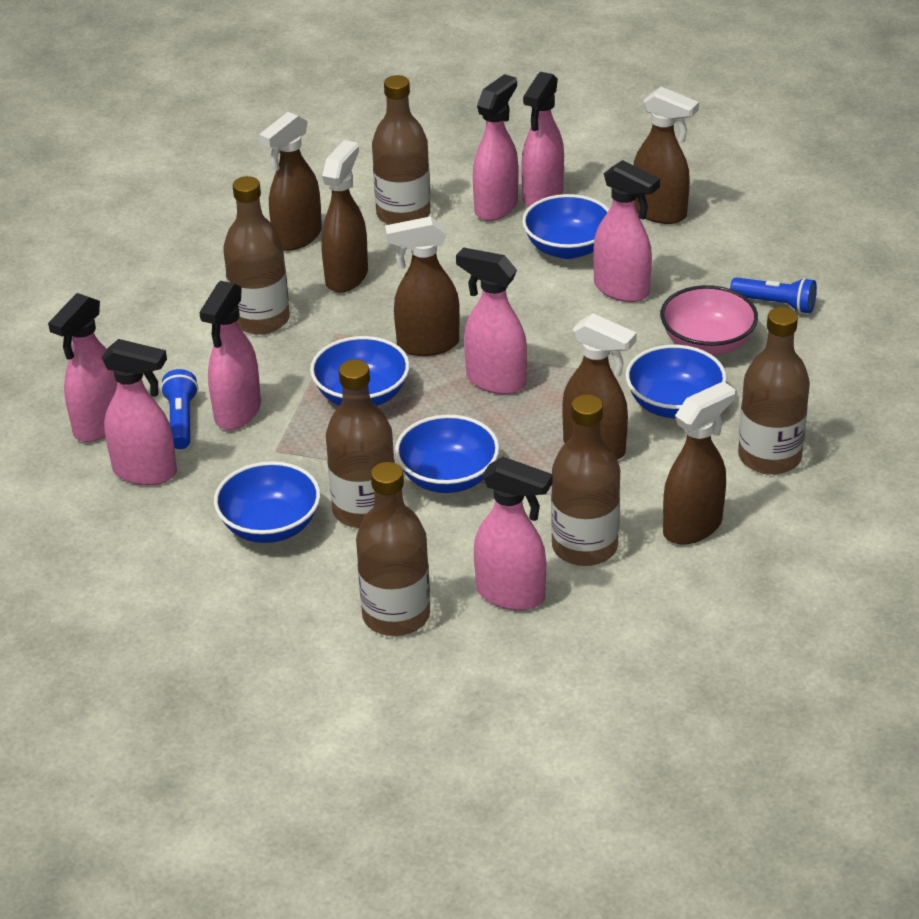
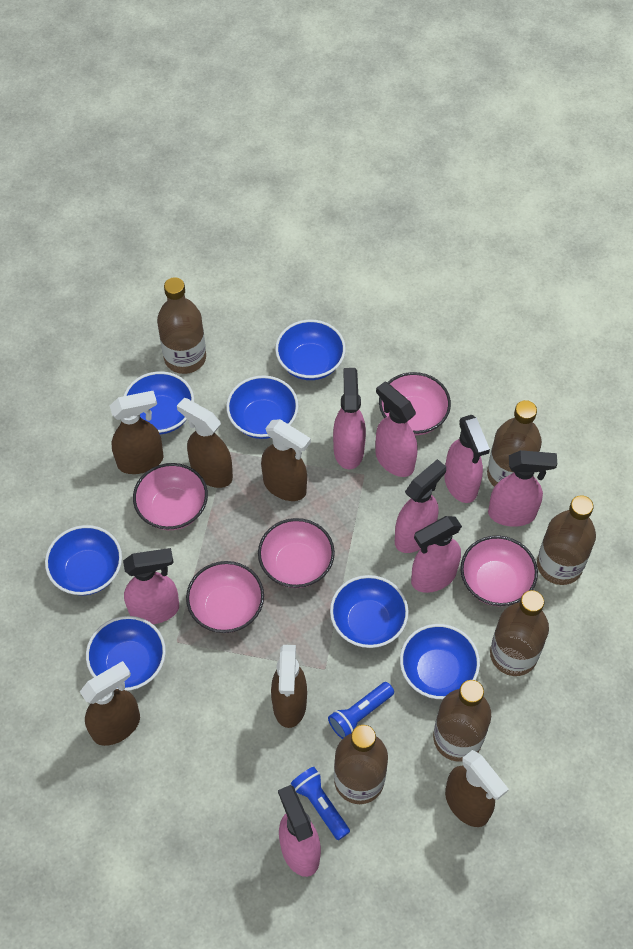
blue bowl: [214,461,321,543] [310,336,410,406] [395,415,499,493] [522,194,609,259] [625,345,727,418] = 5 -> [45,525,122,595] [86,616,166,691] [124,371,194,434] [226,375,299,439] [275,320,346,380] [330,575,409,648] [400,624,480,699] = 7
pink bowl: [660,285,758,355] = 1 -> [133,463,208,530] [186,561,264,633] [258,518,335,588] [379,372,451,435] [460,536,538,606] = 5

